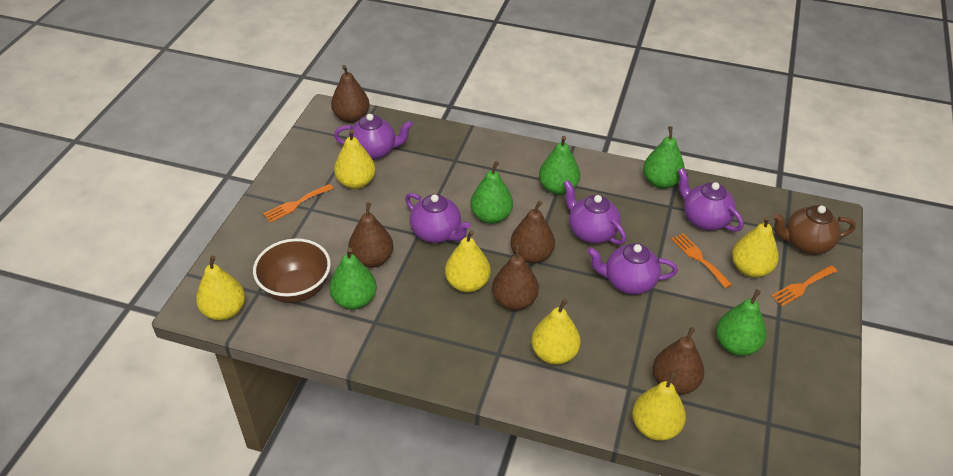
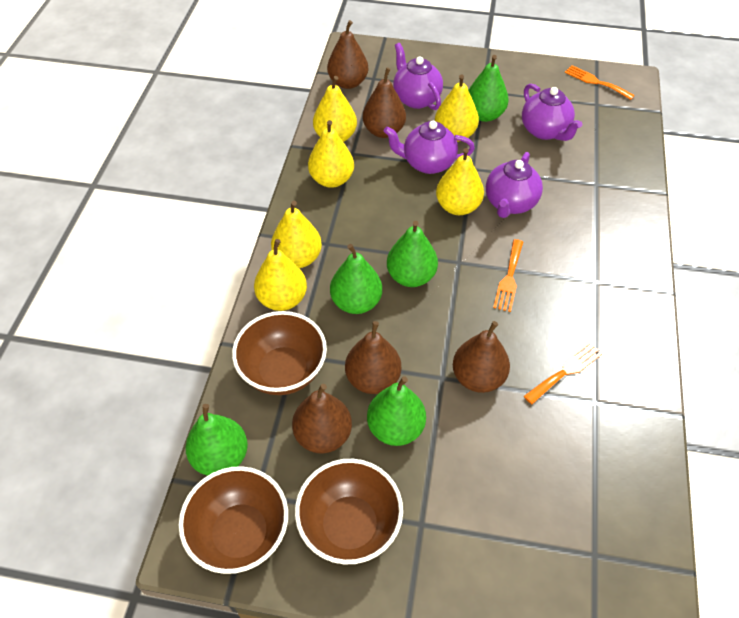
brown bowl: [253,238,331,303] = 1 -> [179,466,288,574] [232,311,327,395] [295,459,403,564] = 3
brown teapot: [772,205,856,254] = 1 -> none = 0
purple teapot: [334,114,413,160] [405,193,471,243] [563,180,626,245] [587,243,678,295] [678,168,744,232] = 5 -> [384,121,475,174] [393,43,443,110] [486,152,543,218] [522,84,582,141] = 4

